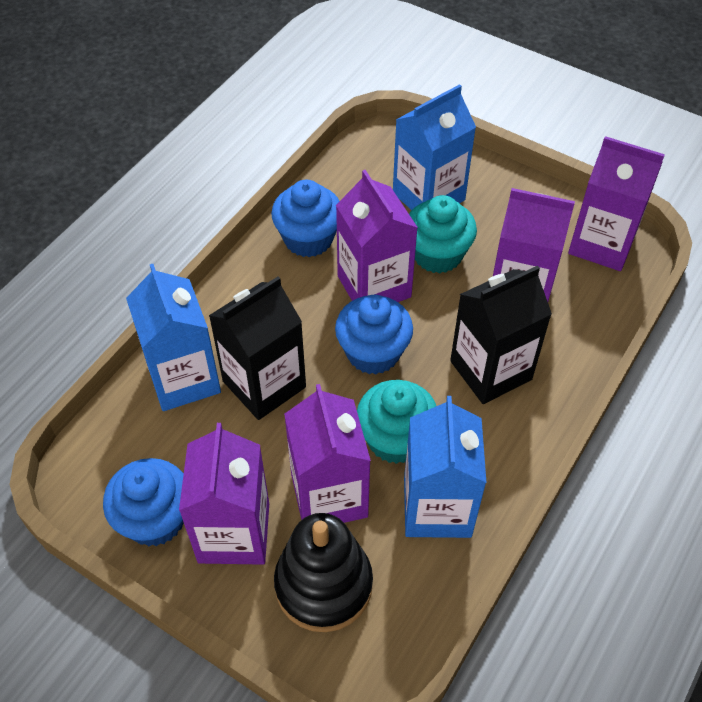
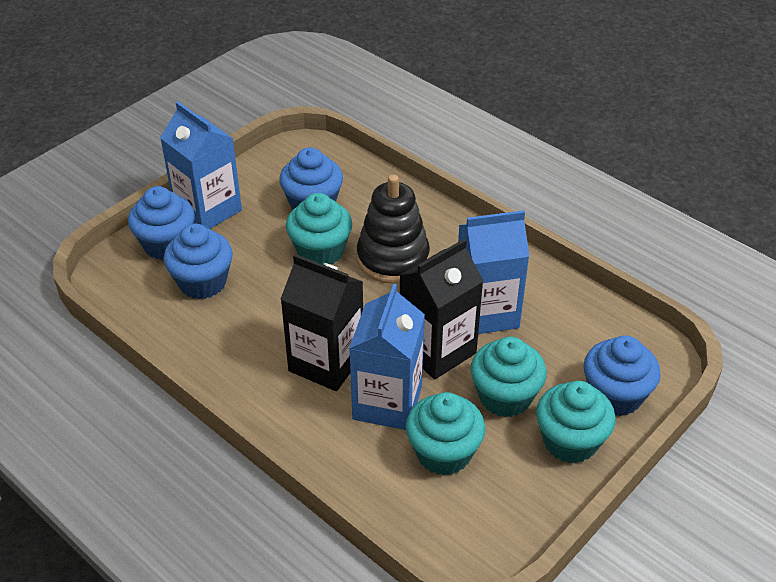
blue cupcake: [103,458,184,546] [271,180,339,257] [335,295,413,374] = 3 -> [128,186,195,260] [163,224,233,299] [279,147,343,210] [584,335,661,416] = 4
purple carton: [179,423,269,565] [284,384,371,523] [336,170,418,302] [493,188,575,302] [568,136,665,271] = 5 -> none = 0
turquoise cupcake: [357,380,436,464] [409,195,477,273] = 2 -> [286,193,352,264] [406,392,485,475] [470,336,547,417] [536,381,616,463] = 4

